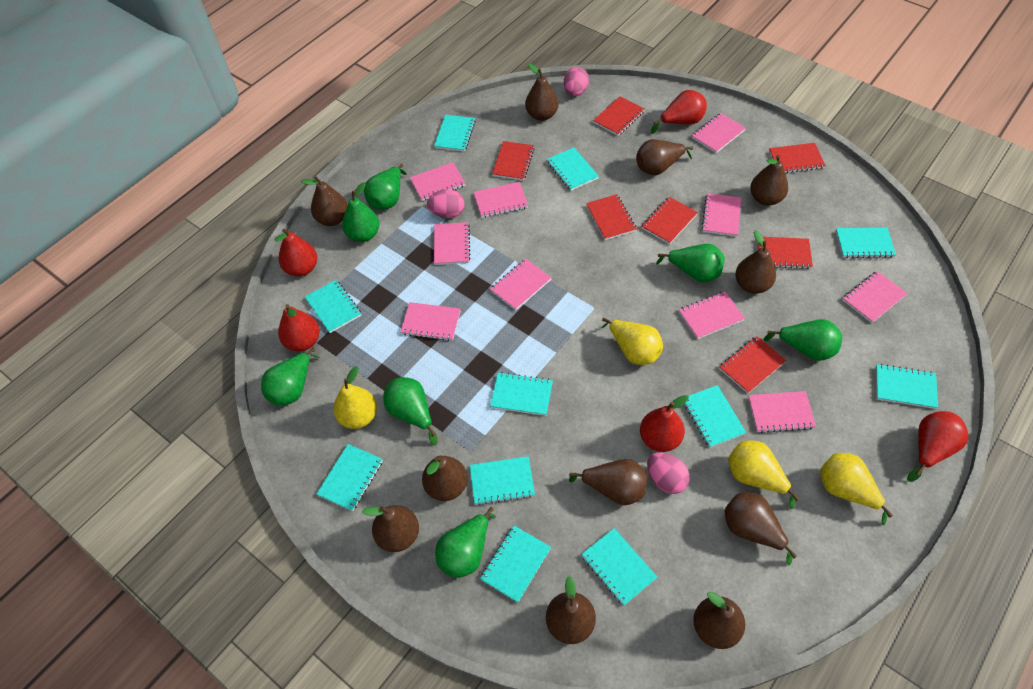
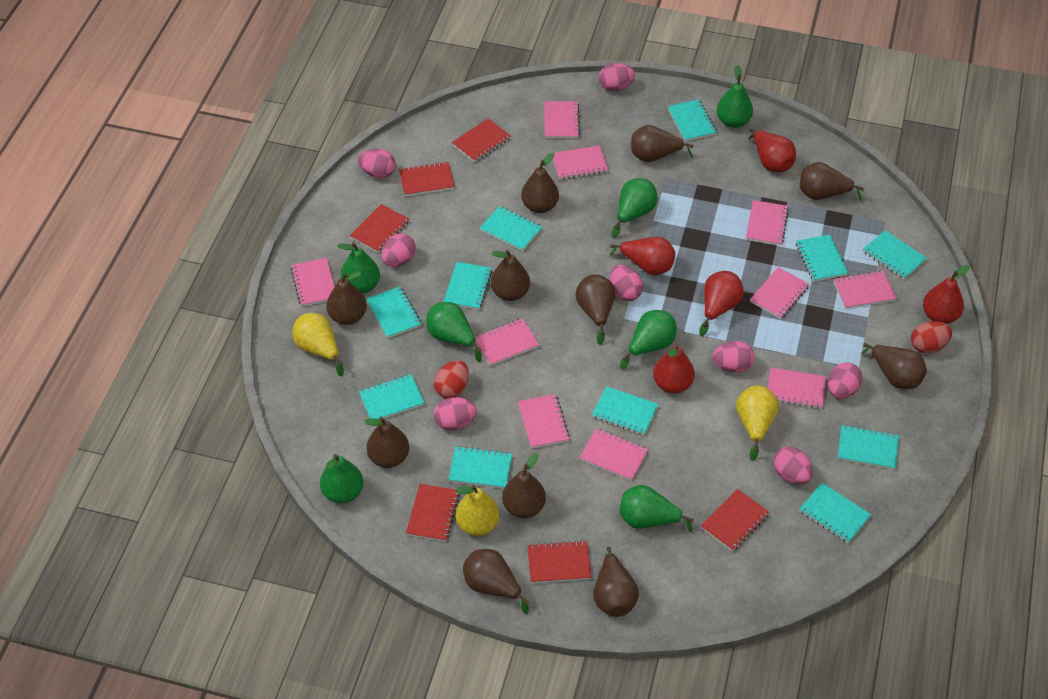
pink egg: [427,190,465,218] [564,67,589,96] [647,452,690,494] = 3 -> [358,149,396,178] [381,233,416,267] [434,397,477,430] [599,63,635,91] [610,265,643,301] [713,341,755,373] [773,447,813,484] [828,362,862,399] = 8
red egg: none = 0 -> [434,360,469,399] [911,321,952,354] = 2
red notebook: [492,141,534,181] [586,194,637,240] [593,96,645,136] [641,197,698,244] [719,336,787,393] [757,237,813,269] [769,143,826,173] = 7 -> [350,204,409,253] [399,162,455,196] [406,484,460,542] [452,119,511,162] [527,540,592,583] [701,489,770,552] = 6
yellow pear: [333,366,377,429] [602,318,663,365] [728,440,799,509] [820,453,893,525] = 4 -> [293,313,344,376] [456,485,500,536] [736,385,779,461] = 3

